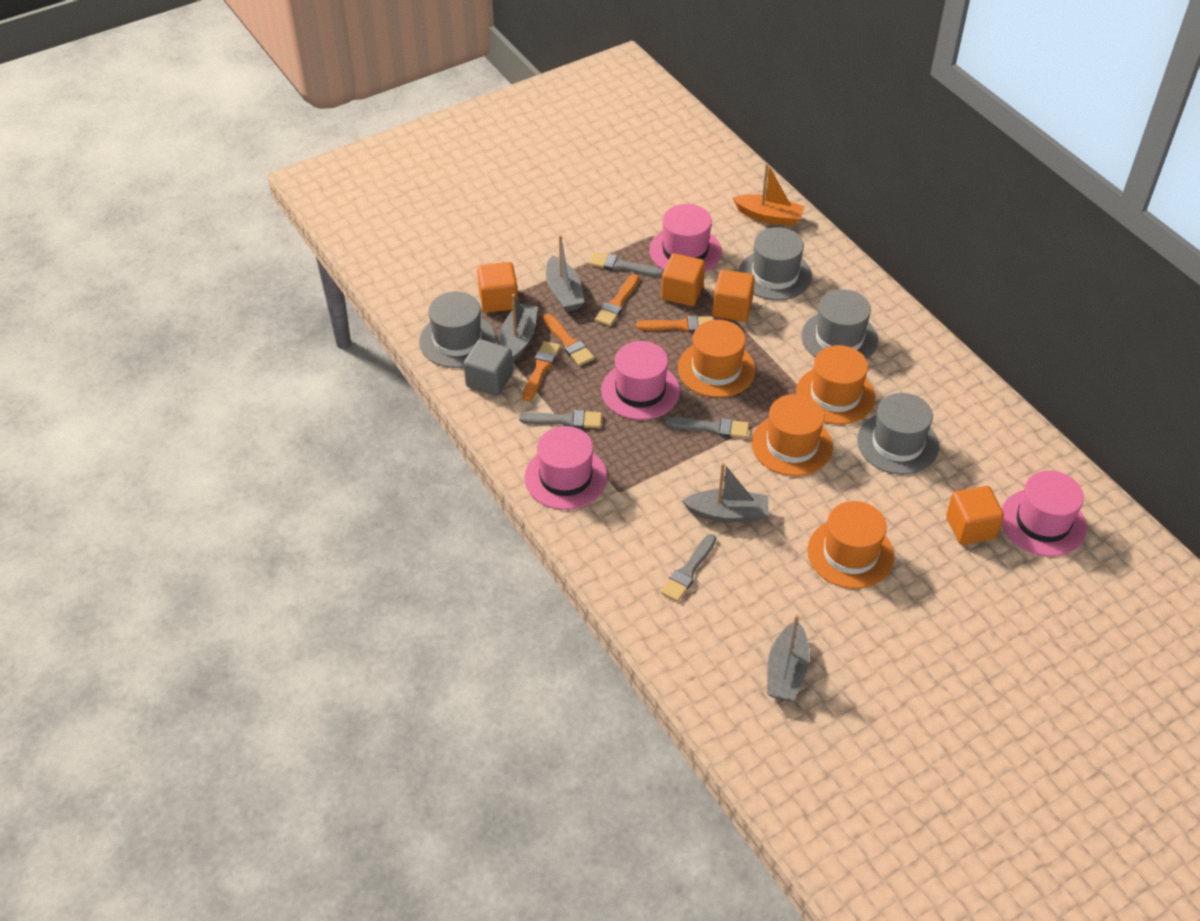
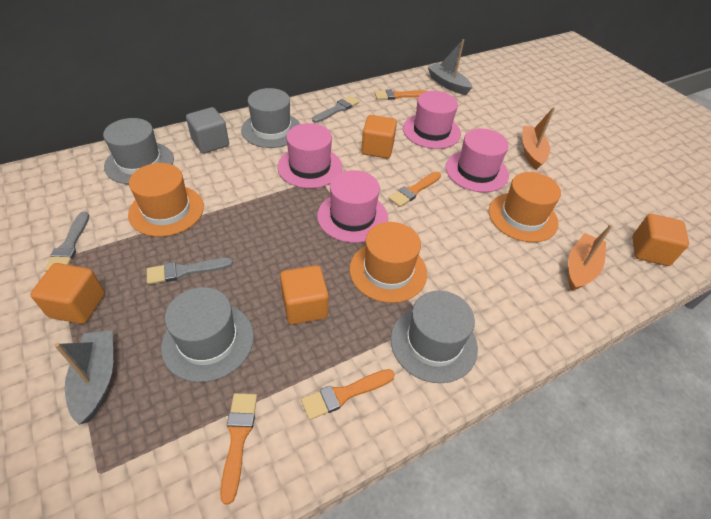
grey boat: [499,294,538,363] [546,235,585,312] [682,462,768,522] [767,614,810,701] = 4 -> [54,330,113,425] [428,39,473,95] = 2
grey brush: [519,410,602,428] [589,252,664,277] [660,534,716,602] [666,417,749,438] = 4 -> [45,212,89,272] [147,258,233,284] [312,96,360,123] = 3
orange boat: [733,163,805,226] = 1 -> [522,107,555,170] [568,224,613,291] = 2
orange hat: [678,320,755,398] [752,394,833,476] [796,345,875,425] [807,501,894,589] = 4 -> [128,163,204,237] [349,222,427,303] [489,172,561,242] = 3

